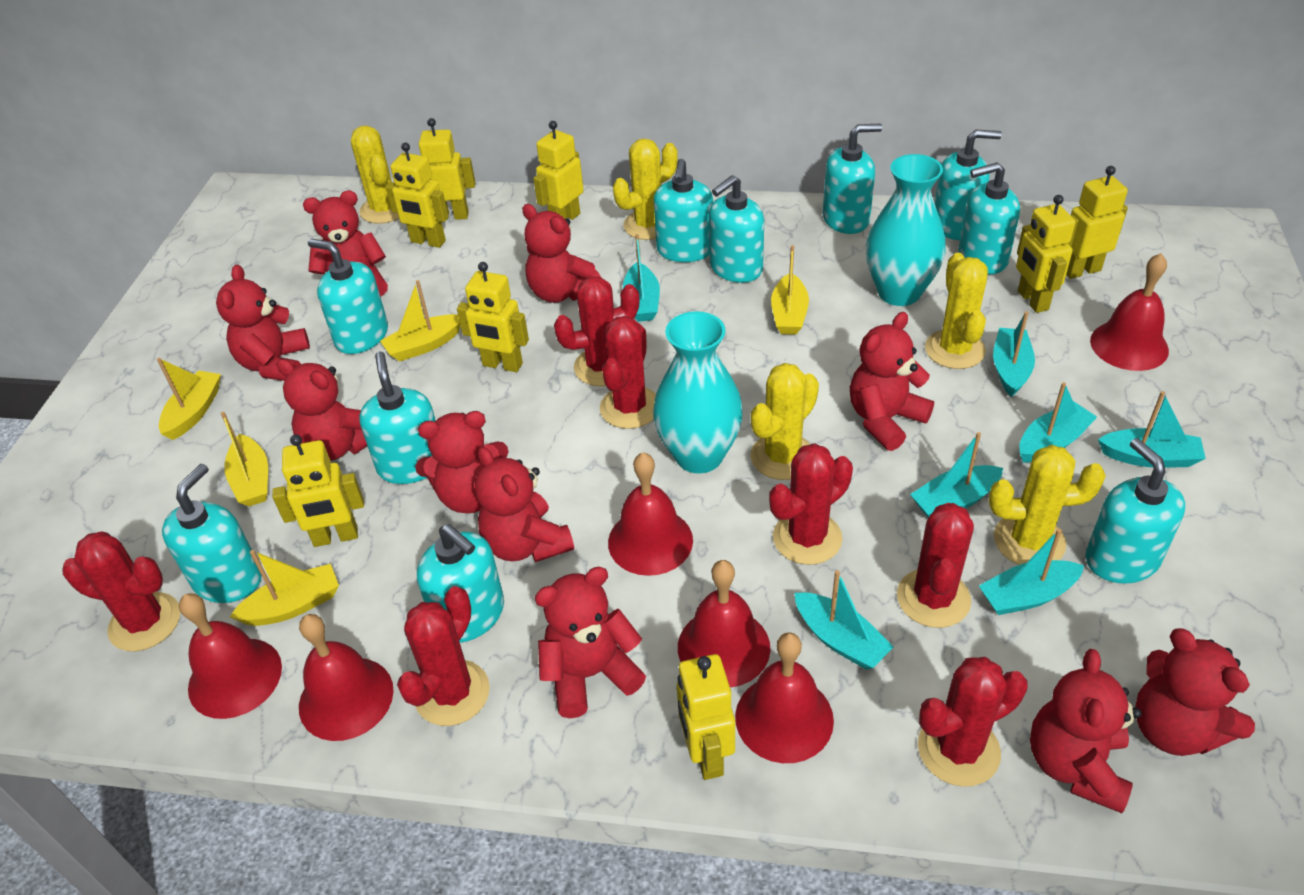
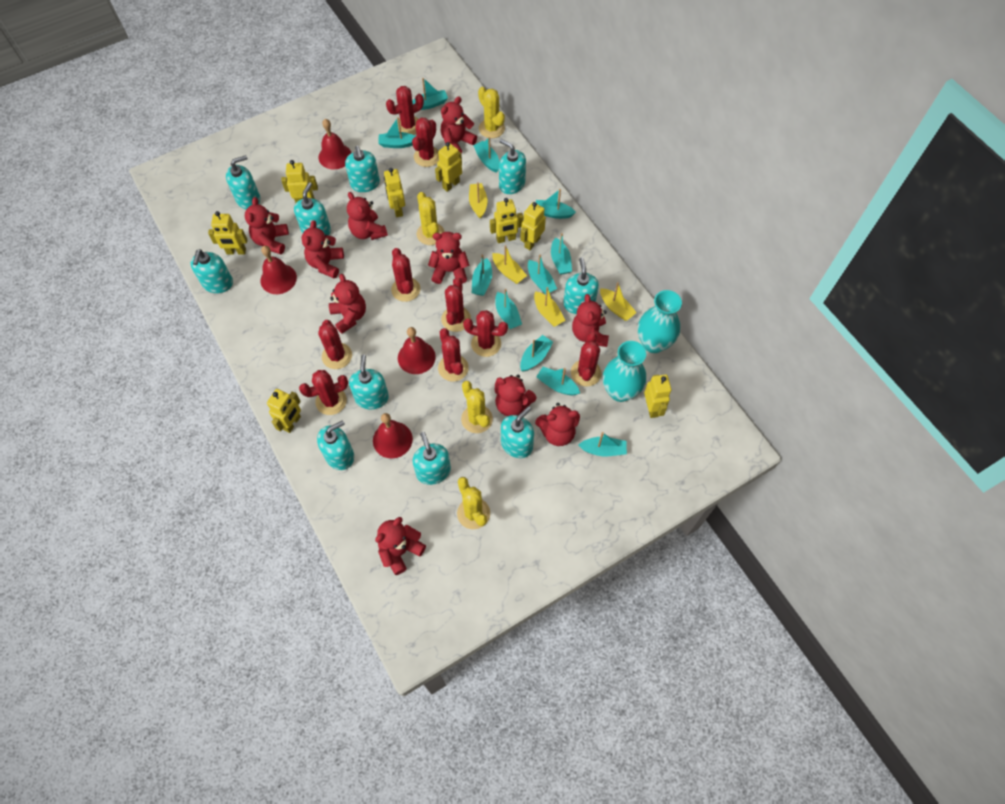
red bell: [179,593,282,719] [299,614,394,741] [608,453,693,576] [678,560,770,688] [735,632,834,763] [1090,253,1169,371] = 6 -> [260,246,297,294] [319,119,351,170] [373,413,413,458] [398,327,436,374] = 4
red cactus: [62,531,180,651] [397,586,490,726] [554,276,640,386] [600,316,656,429] [769,443,853,565] [897,503,974,628] [918,657,1028,787] = 7 -> [299,370,348,415] [318,320,352,369] [386,86,424,135] [391,248,421,302] [412,118,439,167] [438,328,469,381] [441,277,471,332] [463,310,508,357] [571,332,601,386] = 9
turquoise boat: [623,234,660,322] [795,570,894,670] [910,432,1003,518] [979,529,1084,615] [993,311,1035,397] [1019,382,1097,463] [1098,391,1206,468] = 7 -> [378,117,417,148] [412,78,448,110] [472,254,492,296] [473,137,499,173] [495,289,522,329] [520,335,553,372] [528,255,557,294] [536,189,576,219] [536,367,580,395] [551,233,572,275] [578,432,627,456] = 11
yellow boat: [157,358,221,440] [221,412,268,506] [230,550,339,626] [380,280,461,362] [771,245,809,335] = 5 -> [469,182,487,219] [492,245,527,284] [534,287,566,327] [600,282,637,321] = 4
yellow cactus: [351,126,399,224] [613,138,678,240] [751,363,819,480] [925,252,988,369] [989,445,1106,565] = 5 -> [417,192,445,245] [457,477,490,529] [461,381,493,433] [478,87,505,138] = 4

